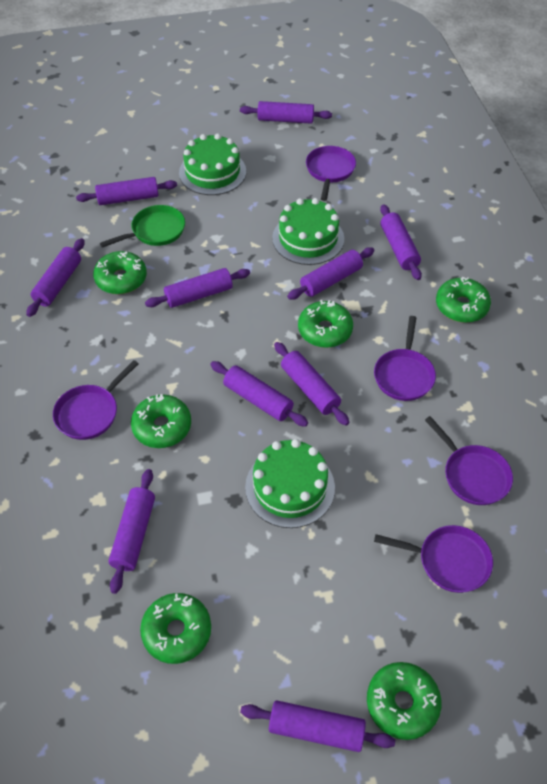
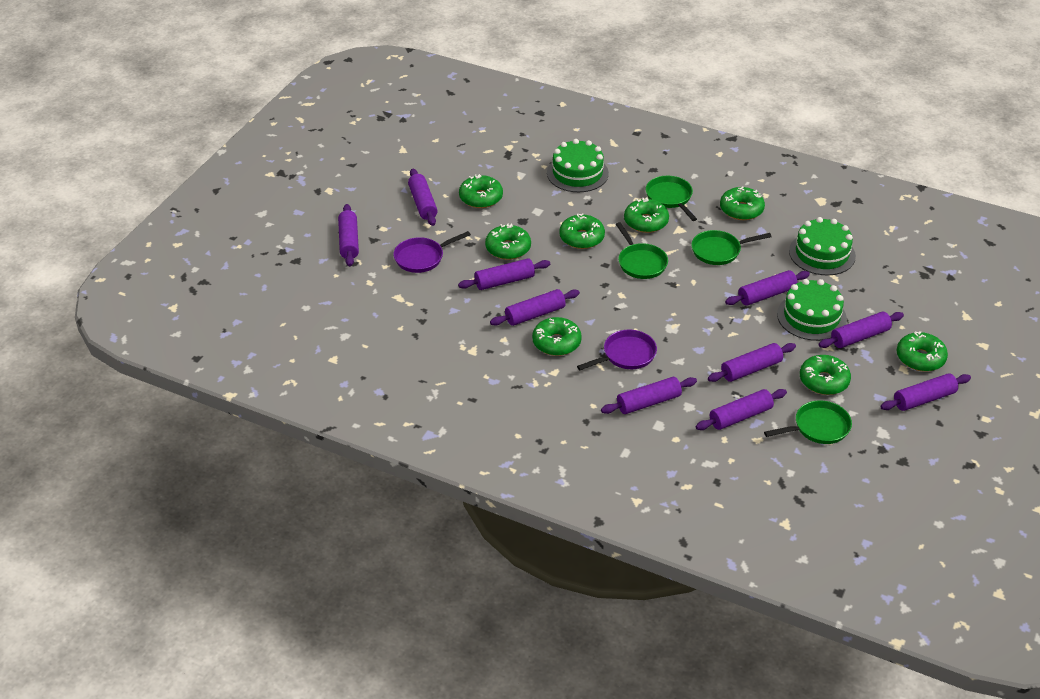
green donut: [93,251,147,294] [131,394,191,448] [140,593,211,664] [298,300,353,348] [367,662,441,740] [436,277,491,323] = 6 -> [459,174,503,208] [485,223,531,260] [532,317,582,356] [559,213,605,249] [624,198,669,233] [720,186,765,220] [800,355,851,395] [897,331,948,372] = 8
green pan: [100,205,185,248] = 1 -> [616,222,668,279] [646,176,697,221] [691,230,772,265] [764,400,852,444] = 4
purple pan: [53,360,139,440] [306,146,356,201] [374,316,436,401] [374,525,493,593] [425,416,513,505] = 5 -> [394,231,471,273] [577,330,657,370] = 2

